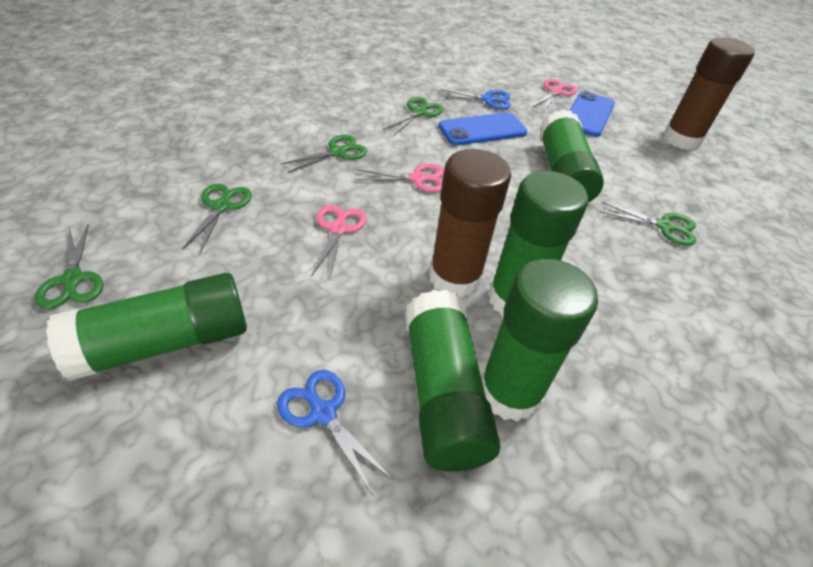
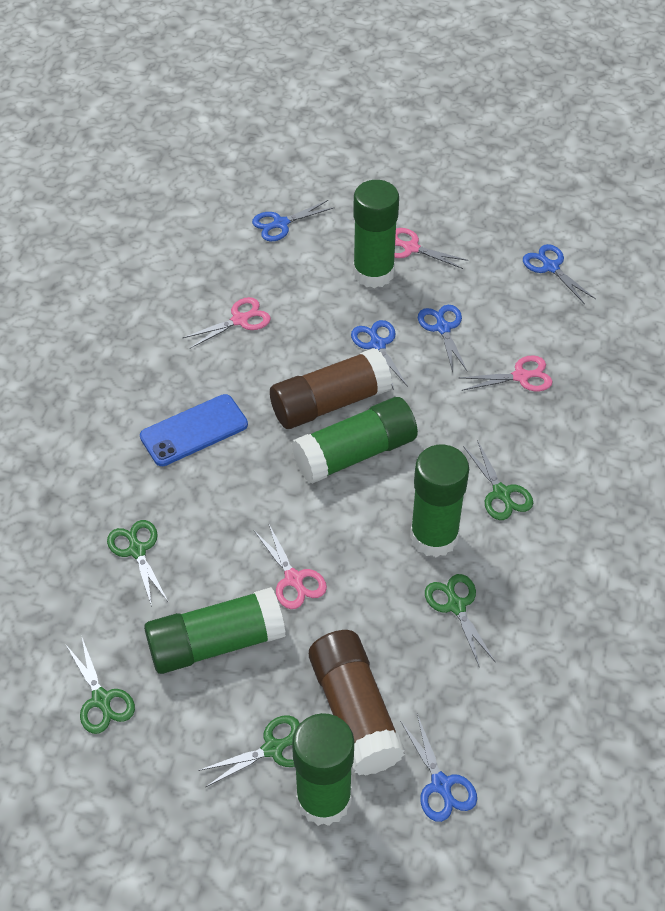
blue phone: [438,112,528,145] [569,91,615,137] = 2 -> [140,394,248,466] = 1
blue scissors: [277,370,393,495] [439,89,511,109] = 2 -> [252,200,335,241] [351,320,408,390] [401,714,477,822] [418,305,468,372] [523,244,596,304] = 5
pink scissors: [312,205,367,279] [356,164,444,192] [533,79,577,111] = 3 -> [183,297,271,348] [254,525,327,609] [394,228,468,269] [459,355,553,391] = 4

